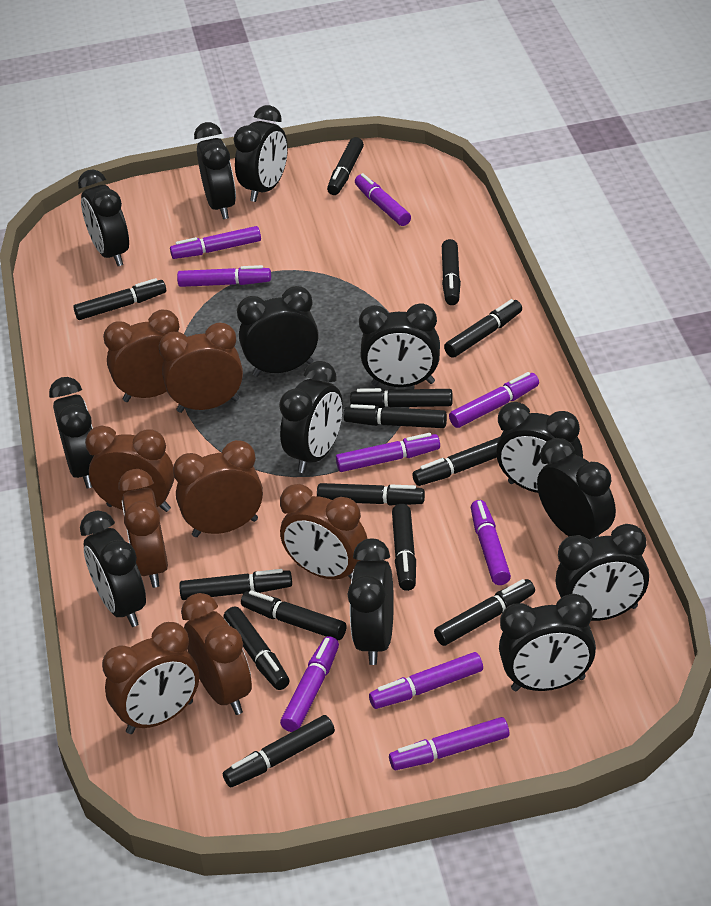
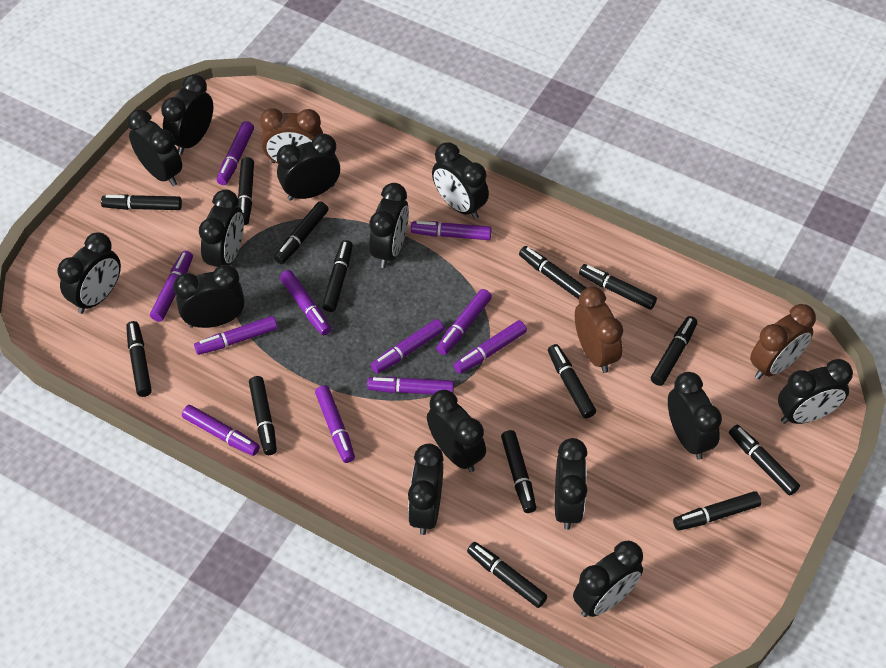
black clock: [49,377,94,488] [78,170,129,266] [80,510,146,627] [194,122,236,219] [233,105,288,202] [237,286,318,377] [279,361,343,473] [348,539,394,665] [359,303,440,387] [496,402,583,493] [499,594,596,692] [537,438,616,539] [555,524,649,621] = 13 -> [58,232,121,314] [127,110,182,186] [161,74,213,155] [174,265,245,328] [199,189,244,268] [277,134,340,201] [369,183,409,268] [408,444,443,535] [427,390,486,472] [432,142,489,219] [555,438,587,530] [573,540,643,617] [668,372,722,460] [778,359,853,424] = 14
brown clock: [85,425,174,512] [102,622,199,734] [103,310,180,402] [119,469,168,588] [159,323,243,413] [173,440,263,537] [181,593,252,715] [280,484,367,580] = 8 -> [260,108,323,163] [575,287,623,373] [750,304,816,379] = 3
purple marker: [170,226,261,259] [177,265,271,287] [280,636,339,732] [336,433,440,472] [355,173,411,226] [369,652,483,709] [389,717,509,770] [449,372,539,428] [471,500,511,585] = 9 -> [150,251,193,322] [182,405,260,456] [194,316,278,355] [217,121,254,185] [280,270,331,335] [315,385,355,463] [367,377,454,394] [371,319,444,373] [411,221,492,240] [436,289,492,355] [454,320,527,374] = 11

